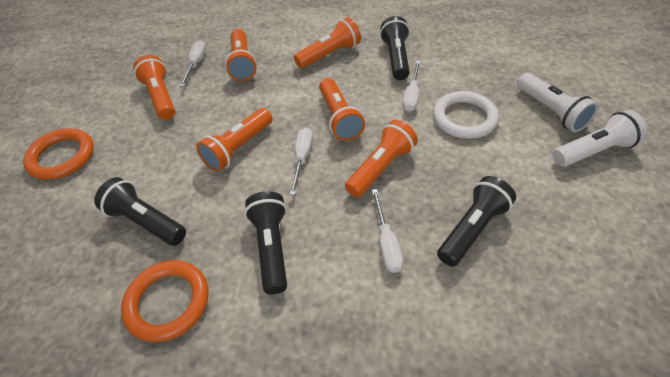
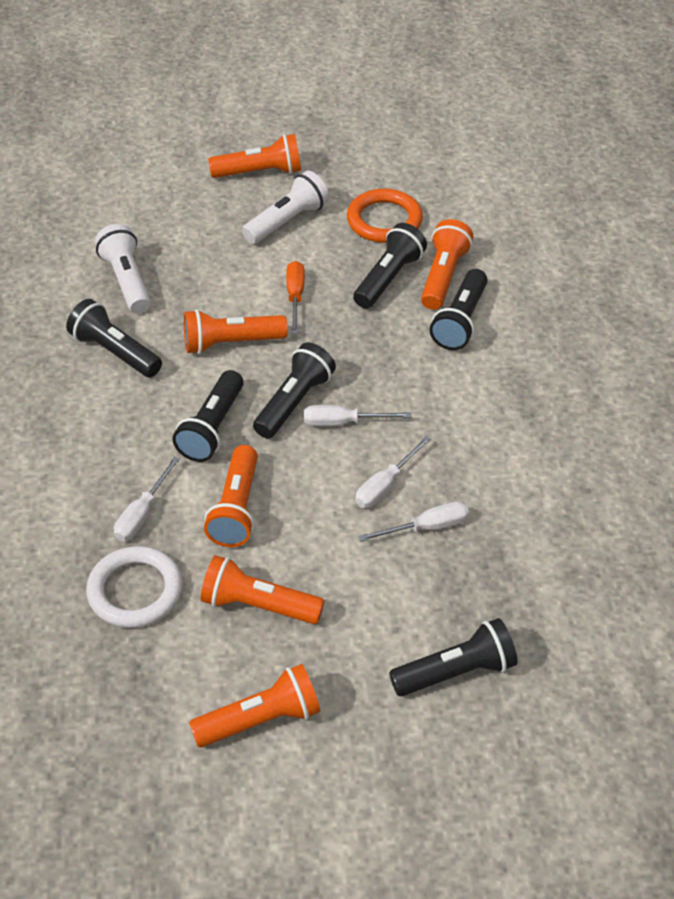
black flashlight: [94,177,186,246] [244,191,287,294] [380,16,410,80] [437,176,516,267] = 4 -> [66,299,162,378] [172,370,243,462] [253,343,336,438] [353,223,427,309] [389,618,518,696] [430,269,488,350] = 6
orange ring: [23,128,94,180] [121,261,209,342] = 2 -> [347,189,423,243] = 1
orange screwdriver: none = 0 -> [286,261,305,334] = 1

